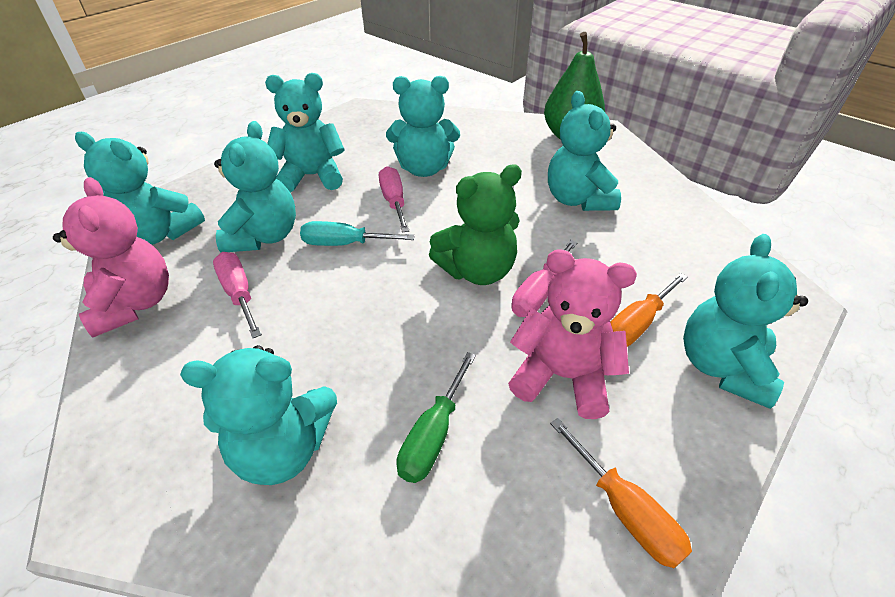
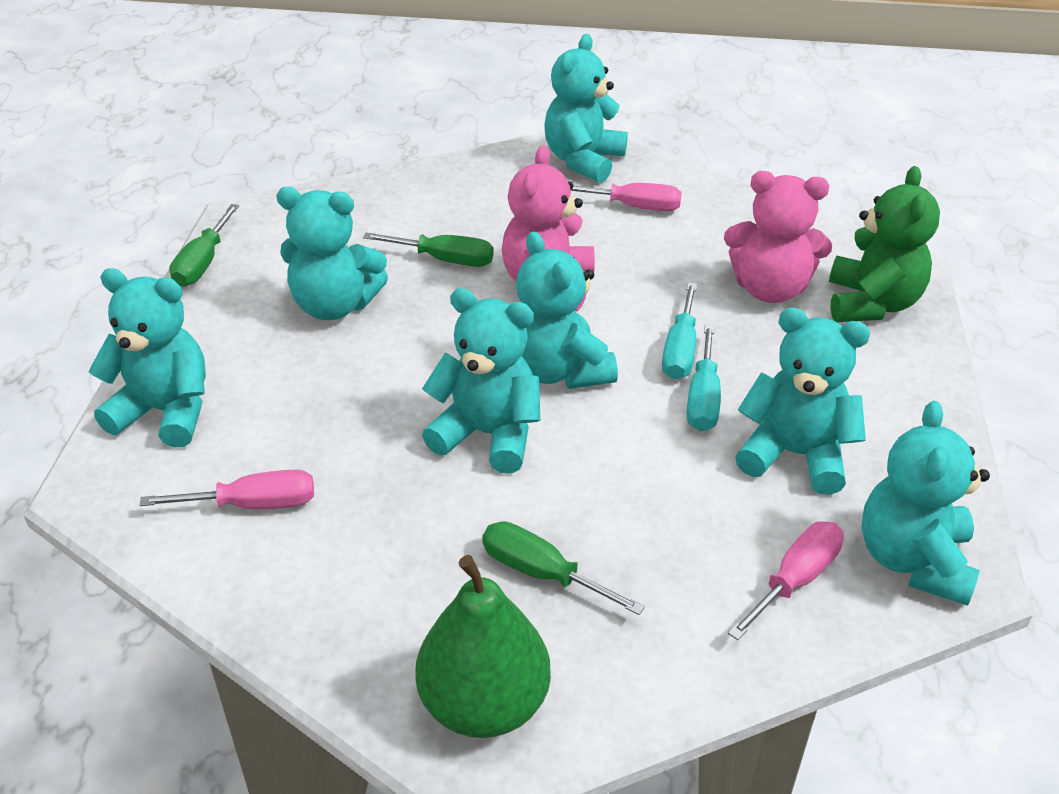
green screwdriver: [396,352,476,483] = 1 -> [169,204,239,287] [363,232,494,267] [482,521,645,615] = 3
orange screwdriver: [550,418,692,568] [610,273,688,347] = 2 -> none = 0
turquoise screwdriver: [300,221,415,246] = 1 -> [662,282,697,380] [687,325,721,431] = 2

